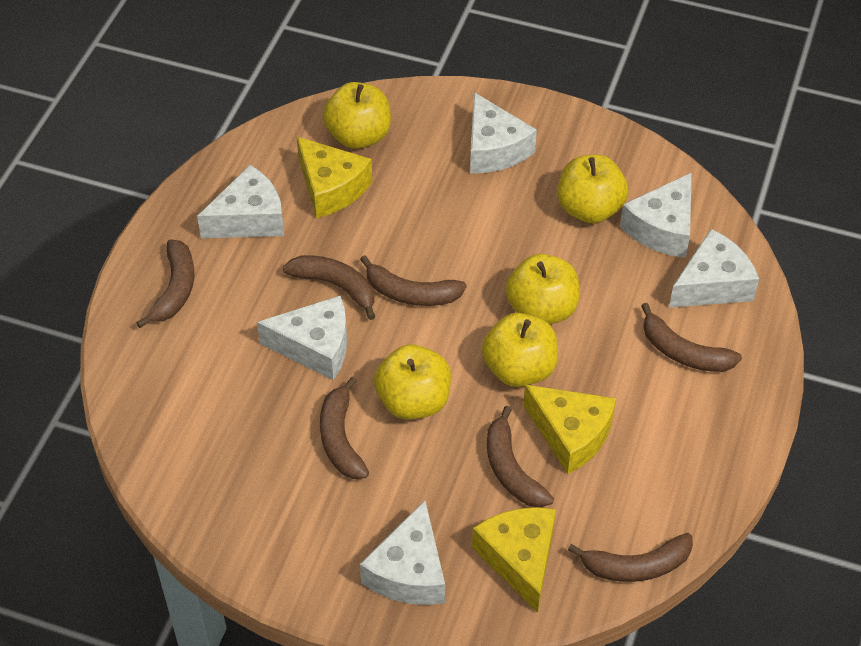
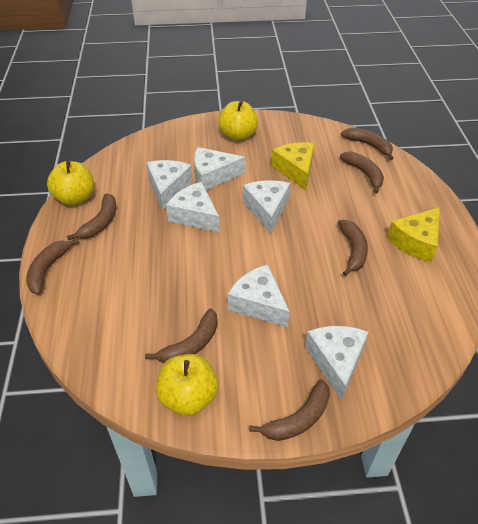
yellow apple: [323,82,391,149] [374,344,451,420] [482,313,558,387] [505,254,580,324] [557,155,628,223] = 5 -> [47,161,94,206] [156,354,218,416] [218,101,258,141] = 3
yellow cheese: [296,136,372,218] [472,507,556,613] [523,385,616,474] = 3 -> [271,142,314,190] [387,207,440,262] = 2

